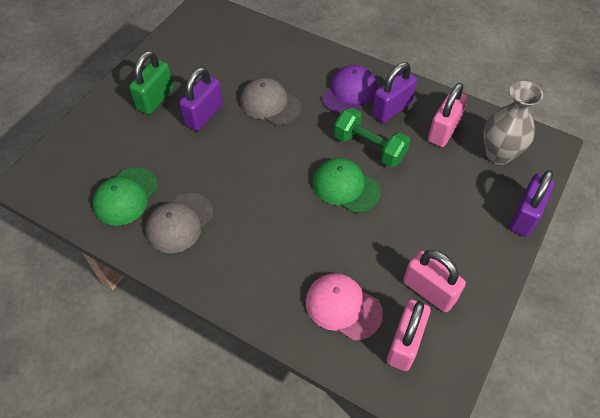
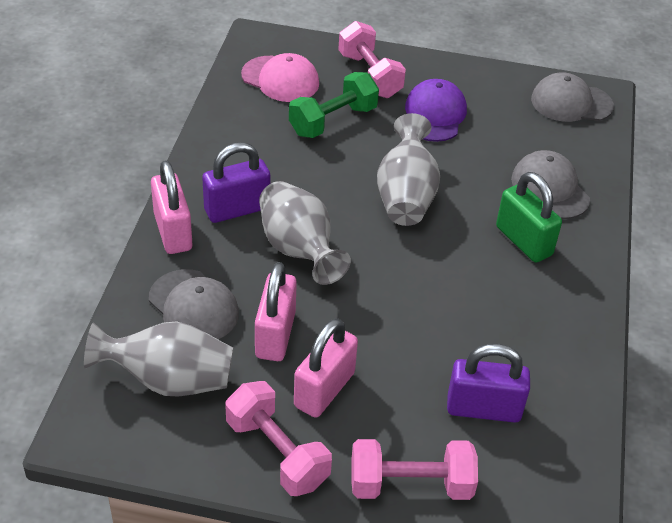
green cap: [93,167,158,226] [313,158,381,213] = 2 -> none = 0
grey cap: [146,193,213,253] [240,77,302,125] = 2 -> [149,269,239,339] [511,150,590,219] [531,73,614,122] = 3
grey vase: [483,81,543,165] = 1 -> [84,321,233,397] [259,181,351,285] [377,113,440,226] = 3
pink dumbbell: none = 0 -> [225,381,332,496] [338,21,406,98] [351,439,478,500] = 3
purple padlock: [179,67,223,131] [372,62,417,123] [509,170,555,237] = 3 -> [202,142,270,223] [447,344,530,423] = 2

